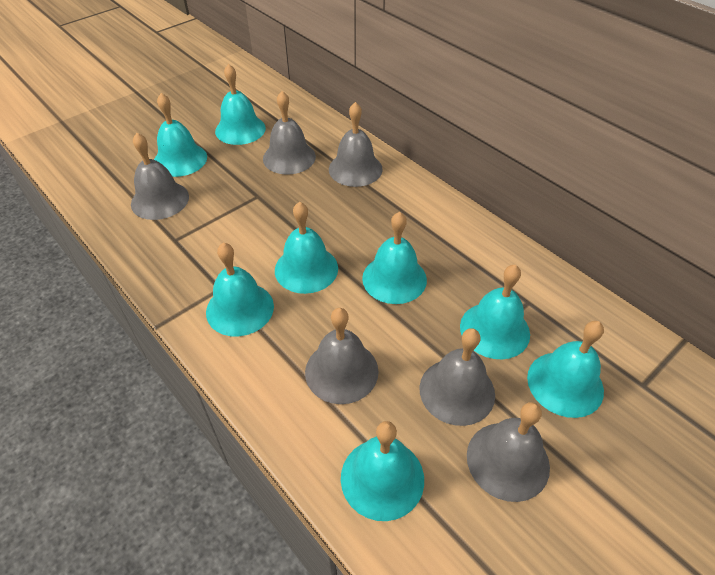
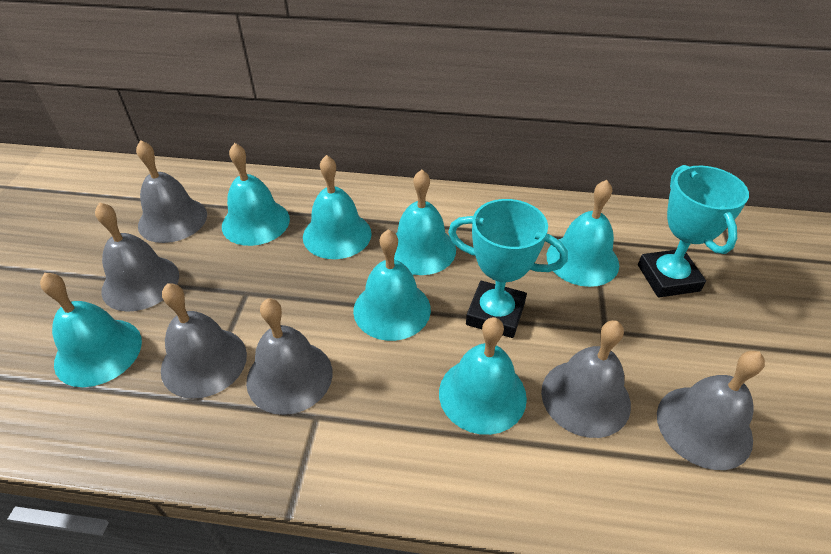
turquoise bell: [154,93,207,177] [206,243,274,337] [215,64,266,145] [275,202,338,294] [341,421,424,521] [362,212,427,304] [460,265,530,359] [527,321,604,418] = 8 -> [40,273,142,387] [222,143,290,246] [303,155,372,259] [353,229,431,341] [394,170,456,275] [439,317,527,435] [547,180,619,287] = 7
turquoise trophy: none = 0 -> [448,199,568,338] [638,165,749,297] = 2

